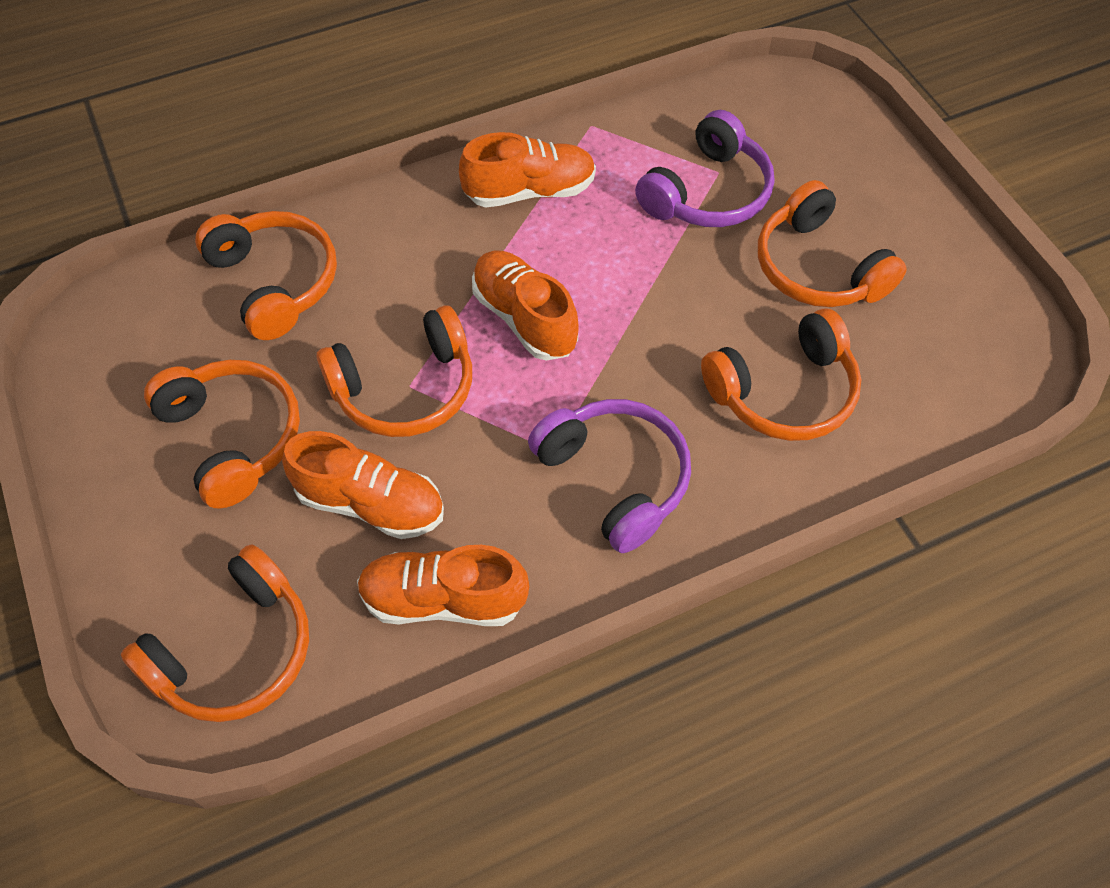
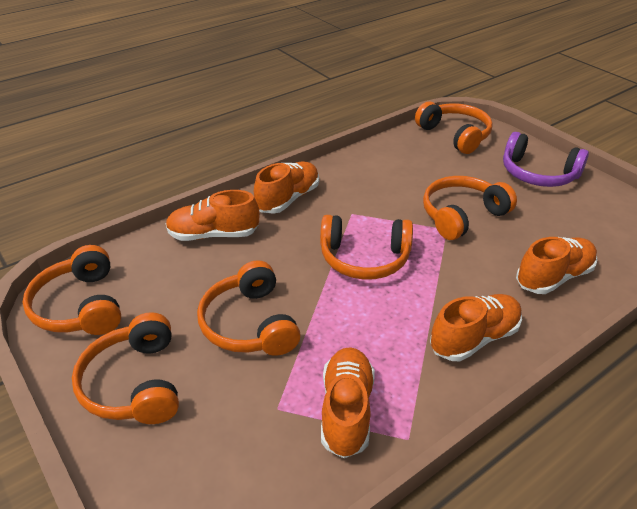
orange shoe: [282,431,444,539] [357,545,529,626] [459,132,596,208] [472,251,579,360] = 4 -> [166,190,259,241] [254,162,319,214] [321,347,375,458] [430,294,522,361] [516,237,597,294] = 5
purple headphones: [528,399,691,553] [635,110,775,227] = 2 -> [503,132,589,187] = 1

